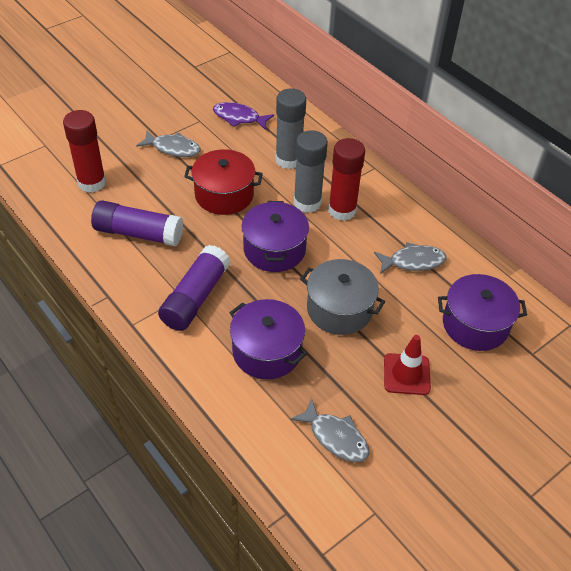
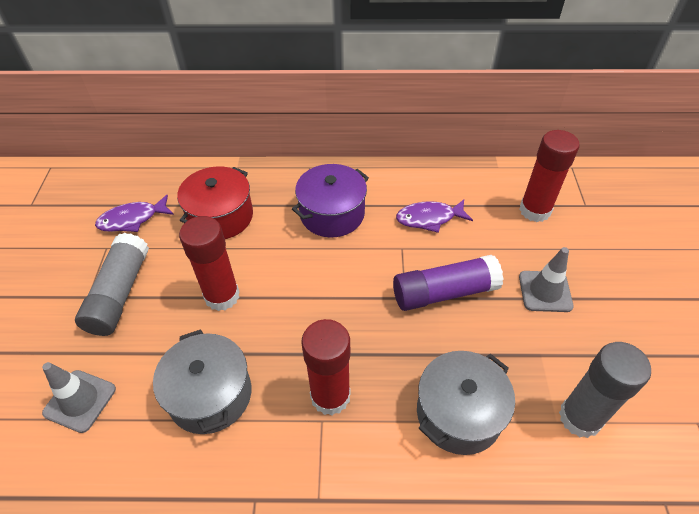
grey fish: [136,130,201,157] [290,398,370,462] [374,242,447,274] = 3 -> none = 0
grey pot: [300,259,385,335] = 1 -> [153,329,252,434] [417,351,515,455] = 2
grey traffic cone: none = 0 -> [42,362,116,433] [519,247,574,312] = 2
purple fish: [213,102,274,130] = 1 -> [95,195,174,232] [396,199,473,233] = 2
purple glue stick: [91,200,183,246] [158,245,230,331] = 2 -> [393,255,504,311] = 1
purple pot: [230,299,307,380] [242,201,309,272] [438,274,527,351] = 3 -> [292,164,369,237] = 1
red glue stick: [63,110,106,193] [328,138,365,221] = 2 -> [179,216,239,311] [301,319,351,415] [519,130,579,222] = 3
red traffic cone: [384,335,431,395] = 1 -> none = 0

